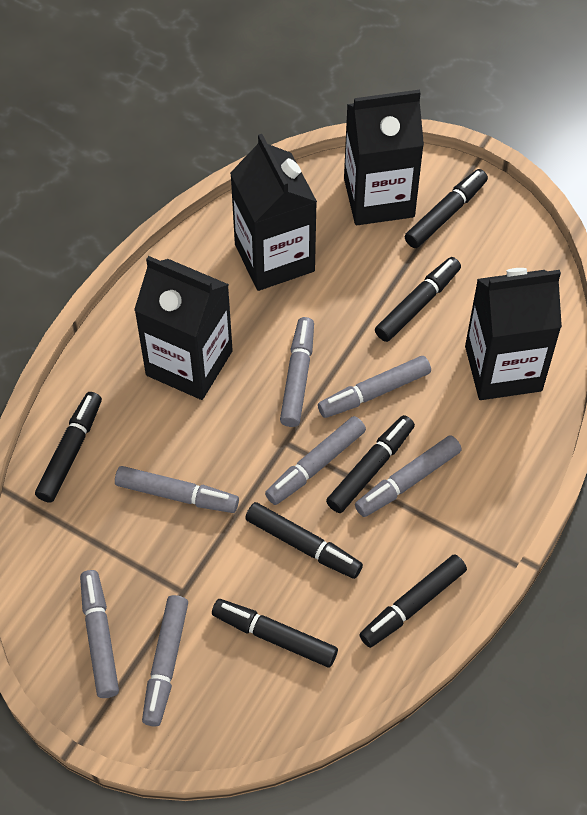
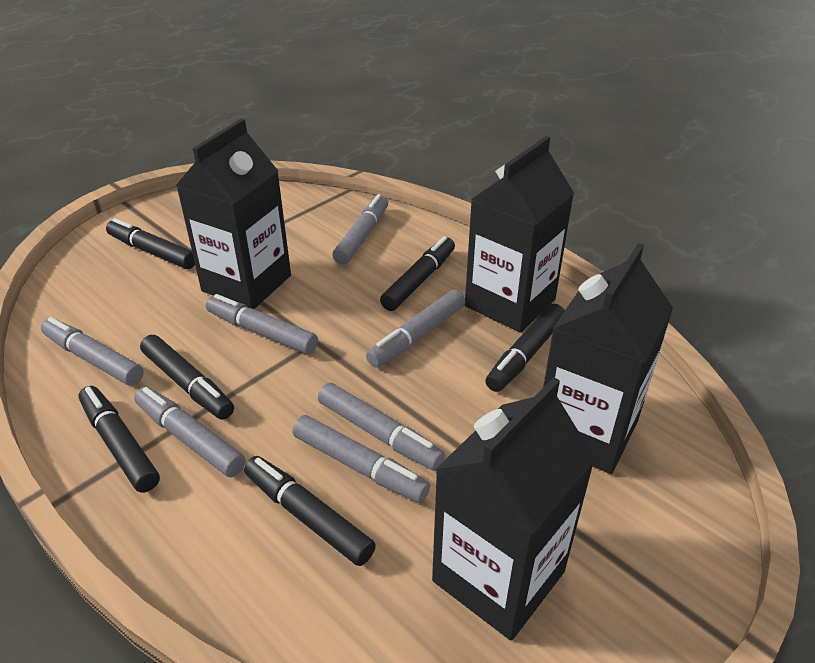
black marker: [35,392,102,503] [212,599,338,668] [245,502,363,579] [326,415,415,513] [359,555,467,648] [375,257,461,342] [404,169,488,248] = 7 -> [79,386,160,493] [106,218,195,269] [140,335,234,420] [244,456,376,566] [380,236,455,311] [485,304,565,392] = 6

